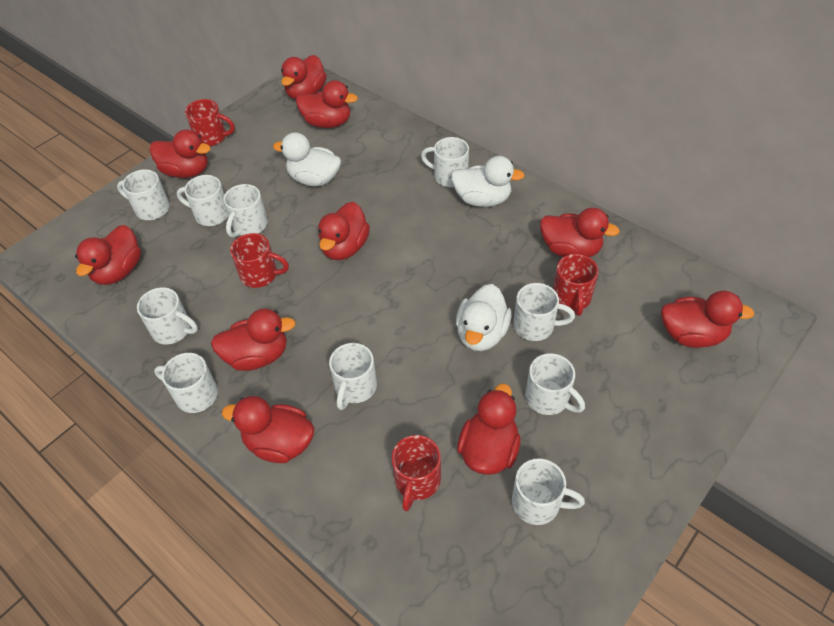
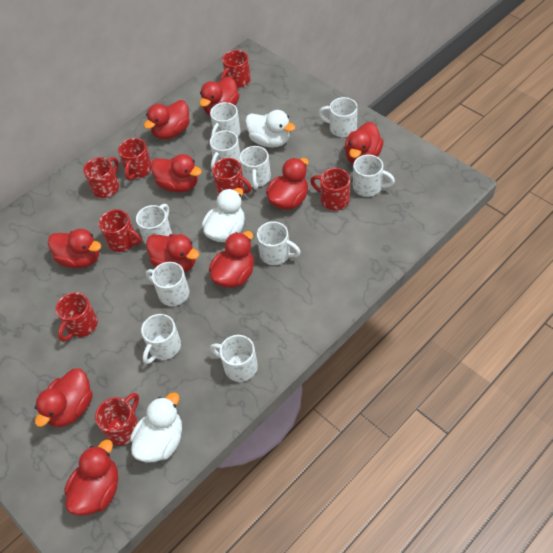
red mug: [185,99,235,146] [230,233,289,288] [392,435,441,511] [553,254,599,316] = 4 -> [56,292,98,342] [83,157,119,198] [95,393,139,446] [99,209,142,252] [118,138,152,181] [212,158,252,195] [221,50,251,88] [310,168,350,210] = 8

